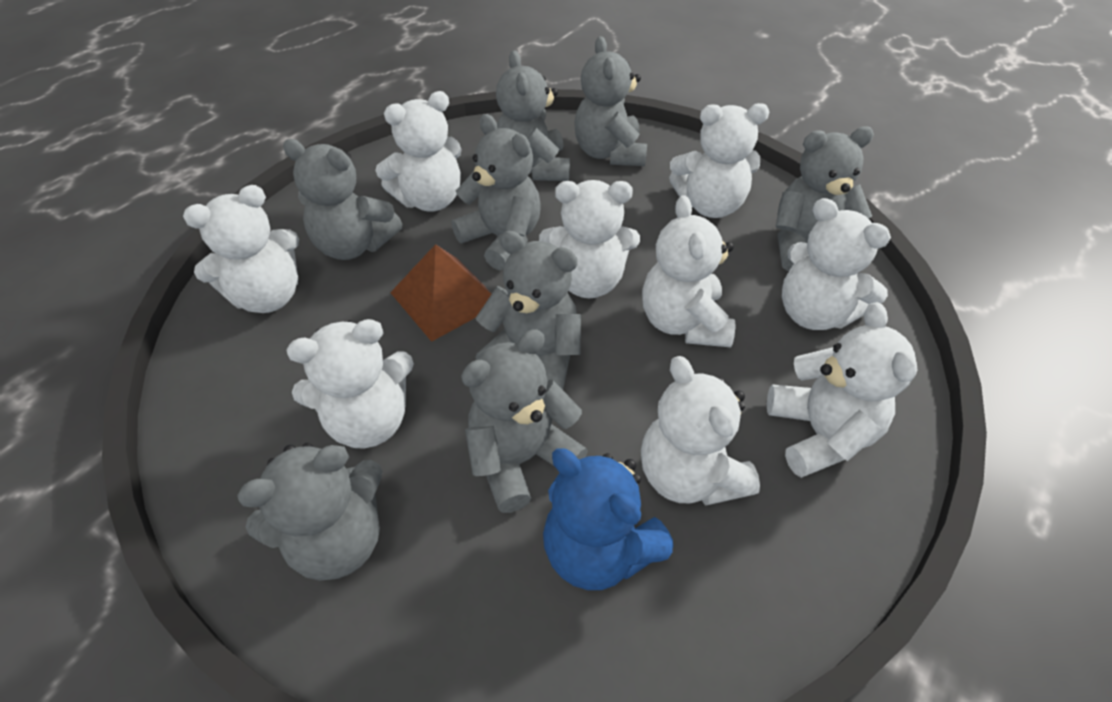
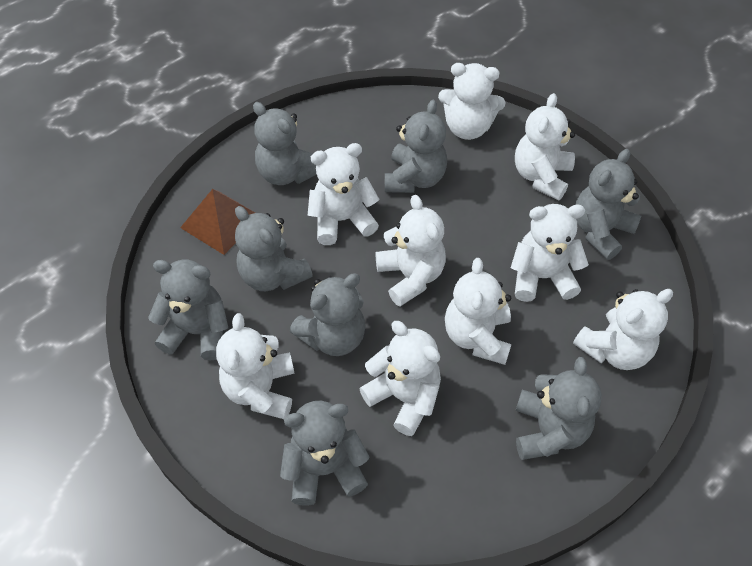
blue teddy bear: [543,448,674,590] = 1 -> none = 0

